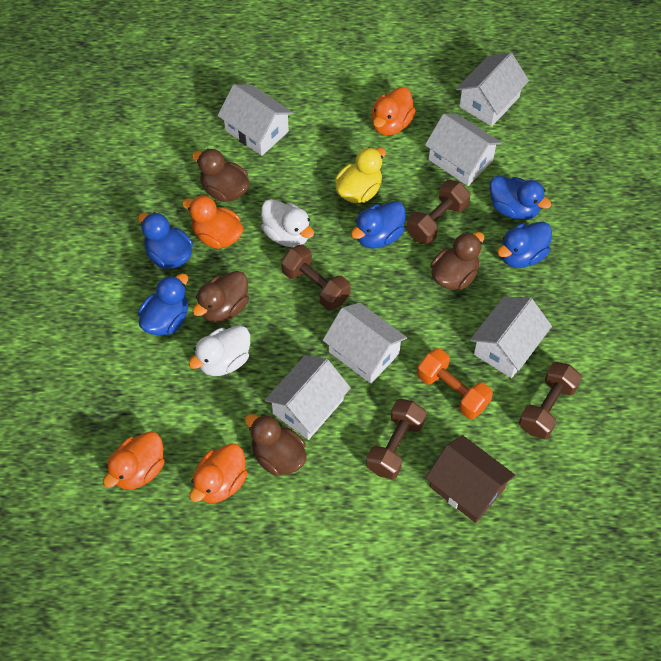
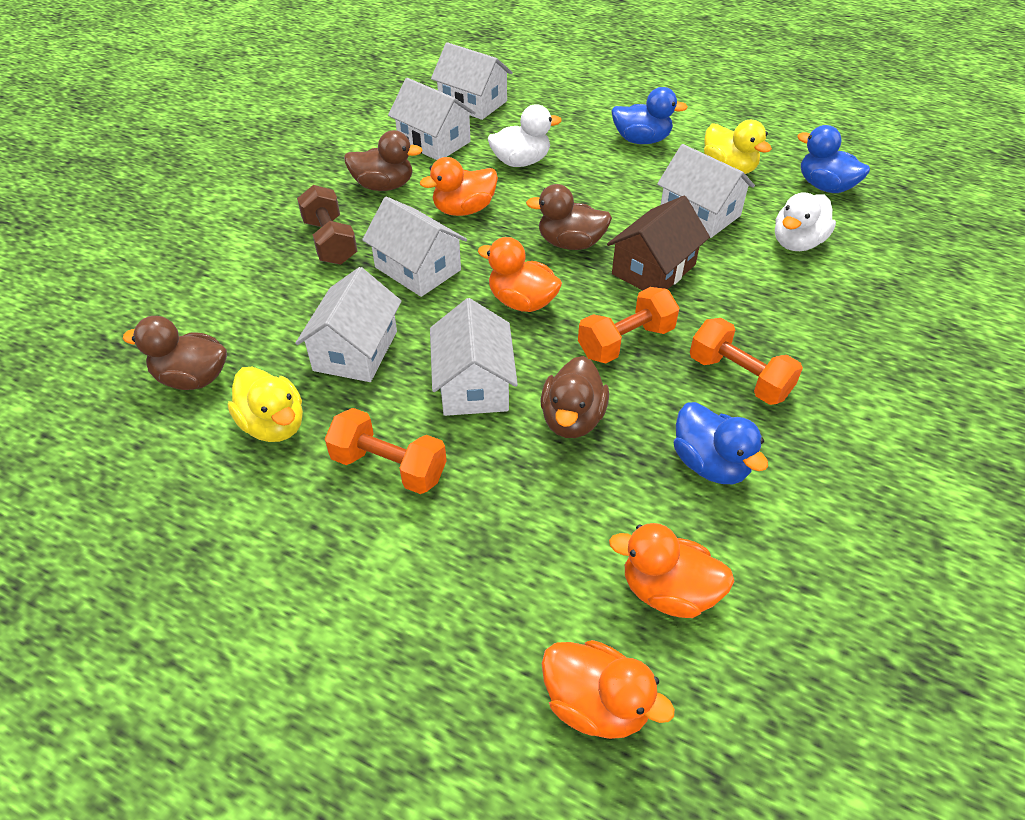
blue duck: [138,212,193,269] [138,273,188,336] [351,201,405,249] [490,176,551,220] [497,222,552,268] = 5 -> [611,87,688,144] [674,402,768,484] [797,125,870,193] = 3
brown dumbbell: [281,245,351,311] [366,399,427,479] [407,180,470,245] [519,362,582,439] = 4 -> [297,185,357,265] = 1
orange dumbbell: [417,348,493,419] = 1 -> [325,408,447,494] [578,287,679,364] [690,318,803,405] = 3
yellow duck: [335,147,386,203] = 1 -> [228,367,303,442] [704,120,772,174] = 2

